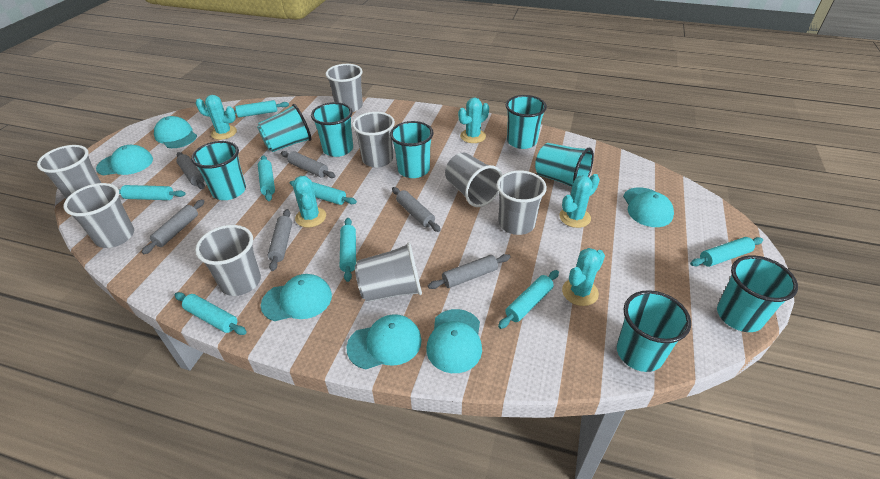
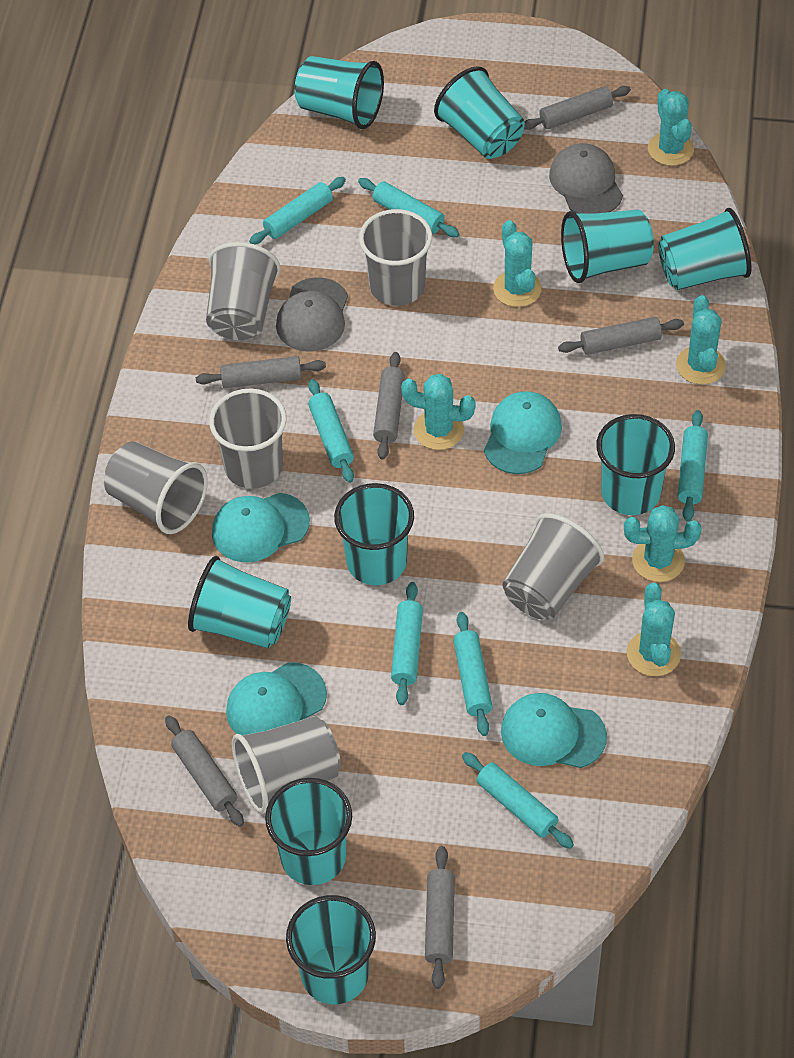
grey cap: none = 0 -> [276,277,348,352] [549,143,623,214] = 2
grey cup: [37,145,101,199] [63,183,134,248] [195,225,261,296] [326,64,363,112] [352,112,395,167] [355,242,422,302] [445,153,502,207] [497,170,547,235] = 8 -> [104,441,208,534] [206,242,280,340] [209,388,287,489] [232,716,341,814] [359,209,432,306] [502,513,604,619] = 6
turquoise cactus: [196,95,237,140] [293,176,326,228] [458,98,489,143] [559,174,600,228] [562,248,605,306] = 5 -> [401,374,475,450] [493,220,542,307] [624,505,701,582] [627,583,681,676] [648,89,694,166] [676,295,726,385] = 6
turquoise cap: [96,145,153,175] [154,116,197,148] [261,274,332,321] [346,314,422,369] [427,309,482,373] [623,187,674,227] = 6 -> [212,493,310,562] [226,662,327,735] [484,391,562,474] [501,693,607,768] = 4
turquoise cup: [191,141,246,200] [257,104,312,152] [311,102,353,157] [390,121,434,178] [506,95,547,149] [535,143,594,187] [617,290,691,372] [717,256,798,332] = 8 -> [188,556,291,648] [265,778,352,885] [286,895,376,1004] [295,56,384,129] [334,483,414,585] [434,66,525,159] [561,209,654,283] [596,414,675,515] [658,208,751,290] = 9
turquoise rolling pin: [119,185,186,200] [174,292,247,335] [225,100,289,117] [258,155,275,201] [290,180,357,205] [340,218,356,282] [498,270,559,329] [690,237,763,267] = 8 -> [249,177,346,245] [308,379,354,483] [358,178,460,237] [391,582,423,705] [453,612,493,736] [462,752,574,849] [678,410,708,522] = 7

